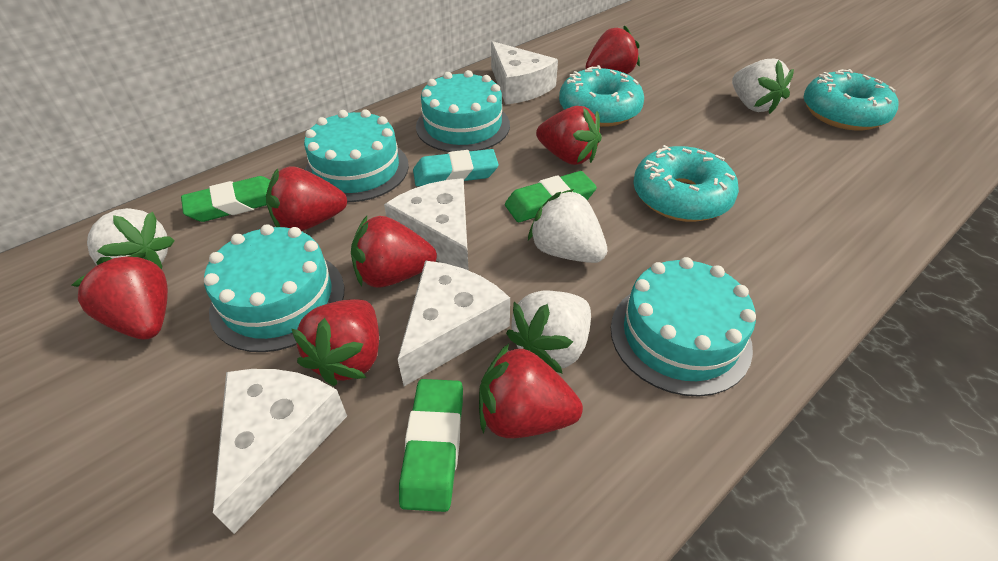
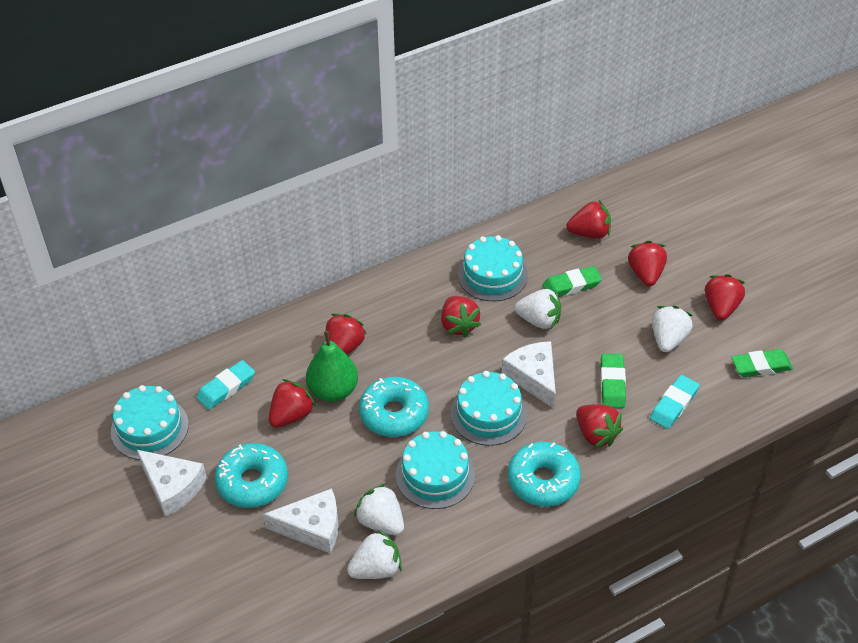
green pear: none = 0 -> [306,331,358,402] = 1
turquoise eraser: [413,149,499,186] = 1 -> [196,360,255,410] [650,375,699,429] = 2
white cheese: [213,369,347,534] [384,178,469,271] [398,261,510,386] [491,41,558,105] = 4 -> [137,450,207,517] [263,488,338,554] [502,341,556,409] = 3

